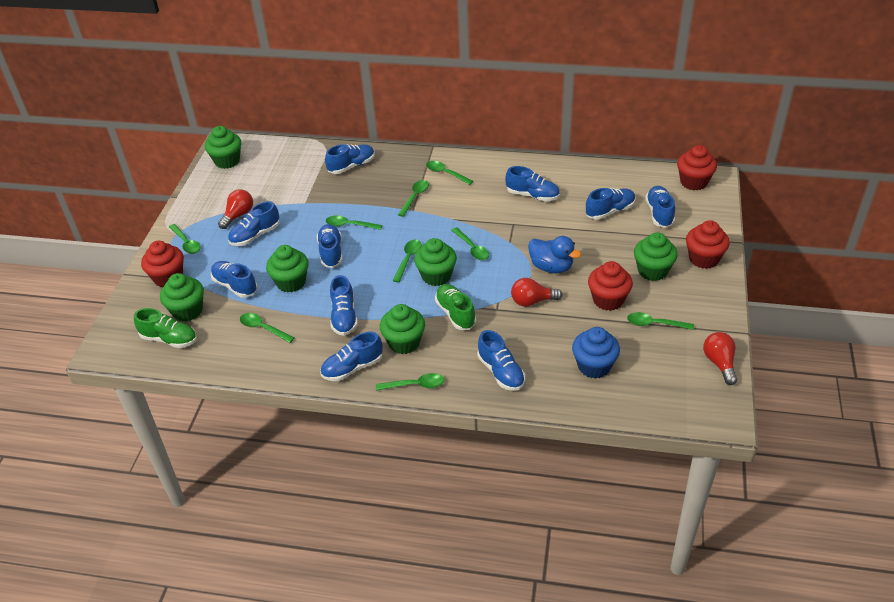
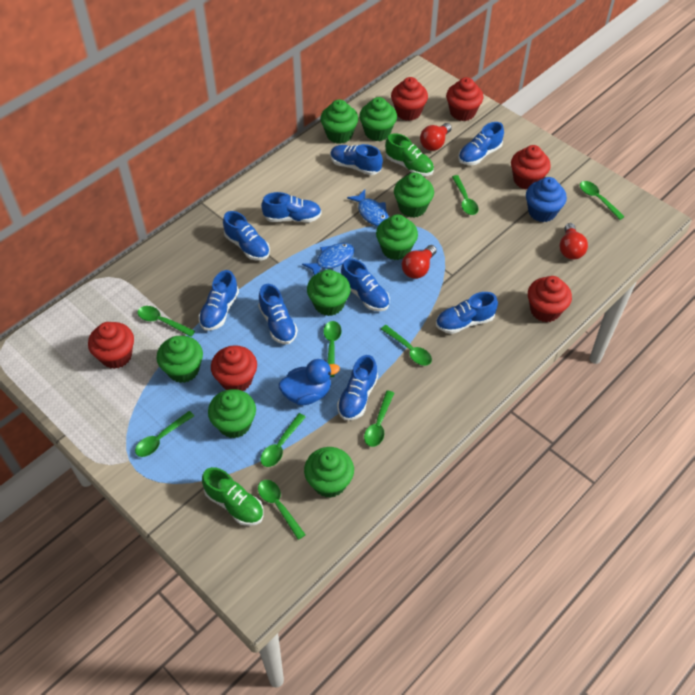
blue fish: none = 0 -> [302,243,354,275] [347,190,389,226] = 2
blue shoe: [211,261,258,298] [228,201,280,246] [317,224,343,268] [321,332,383,381] [325,144,375,174] [330,275,358,336] [478,330,525,391] [505,166,560,201] [586,188,636,220] [645,186,675,228] = 10 -> [199,270,239,331] [223,211,270,261] [258,284,298,344] [261,192,322,222] [330,144,383,175] [337,355,378,420] [341,258,390,311] [436,292,498,334] [458,122,504,165] = 9
green cupcake: [160,273,204,322] [205,126,241,169] [266,245,309,293] [380,304,425,354] [414,238,457,286] [634,232,678,281] = 6 -> [157,336,203,383] [208,389,256,438] [304,447,354,498] [307,269,351,316] [320,99,358,144] [359,97,397,141] [376,214,418,260] [394,172,434,218] = 8
red cupcake: [141,241,184,287] [588,261,633,311] [677,145,717,190] [686,220,730,269] = 4 -> [88,322,134,369] [211,345,257,391] [391,77,428,121] [446,77,483,121] [511,145,551,190] [528,276,572,322] = 6

